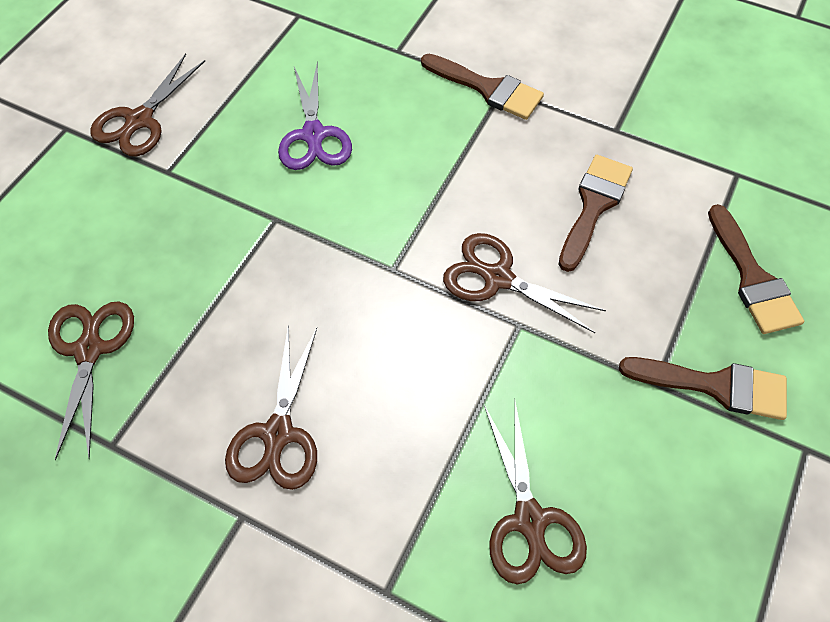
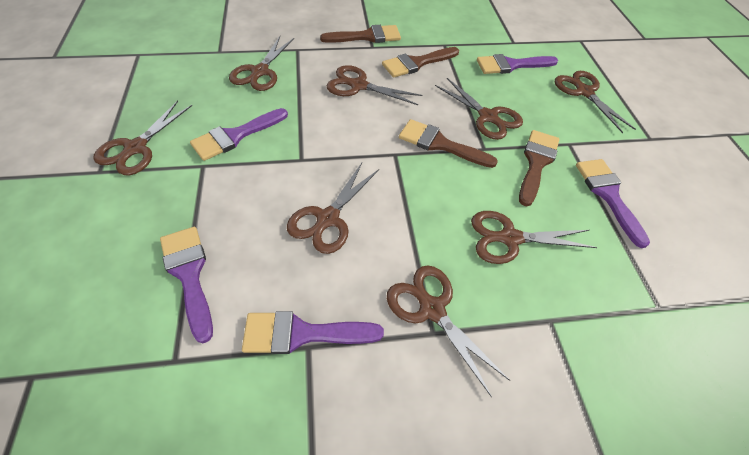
brown scissors: [48,302,134,461] [90,54,205,157] [225,325,317,490] [443,233,606,333] [484,398,587,585] = 5 -> [93,100,192,175] [229,36,294,91] [287,163,379,254] [327,65,423,105] [387,265,511,397] [435,78,523,140] [471,211,597,264] [555,71,636,133] = 8
purple brush: none = 0 -> [160,227,213,343] [190,108,288,161] [242,311,384,354] [477,54,558,74] [576,159,650,248] = 5
purple scissors: [278,61,352,170] = 1 -> none = 0

